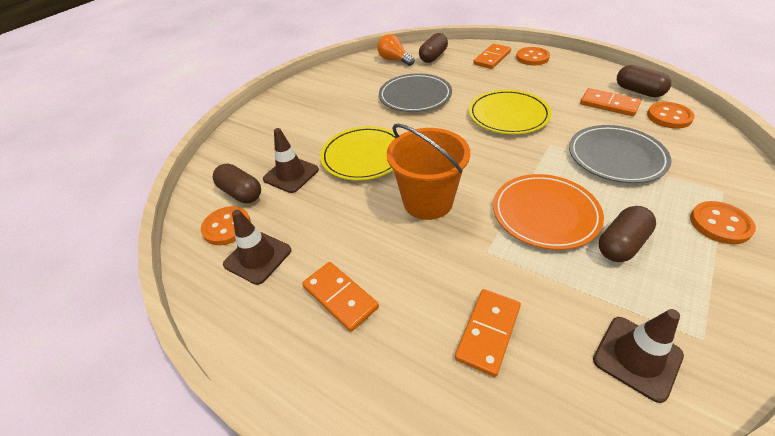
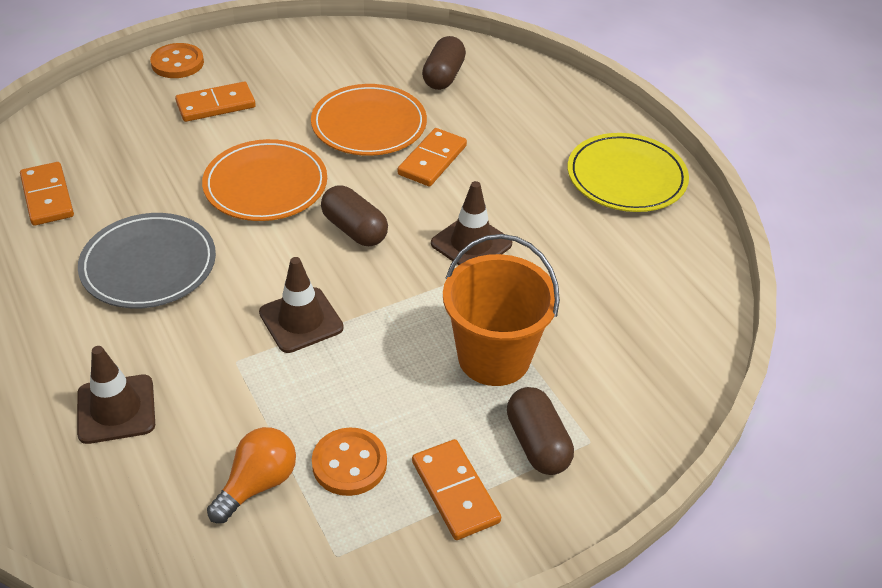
brown capsule: [213,163,261,203] [419,33,448,63] [599,206,656,262] [617,65,671,97] = 4 -> [321,185,388,246] [422,36,466,90] [507,387,574,475] = 3
grey plate: [379,73,452,112] [569,125,672,183] = 2 -> [78,213,216,308] = 1
orange button: [201,206,251,245] [516,47,550,65] [647,102,695,129] [690,201,756,244] = 4 -> [150,43,204,78] [312,427,387,496] = 2
orange plate: [493,174,604,250] = 1 -> [202,139,327,221] [311,84,427,156] = 2
yellow plate: [320,126,396,181] [469,90,552,134] = 2 -> [568,133,689,212] = 1

